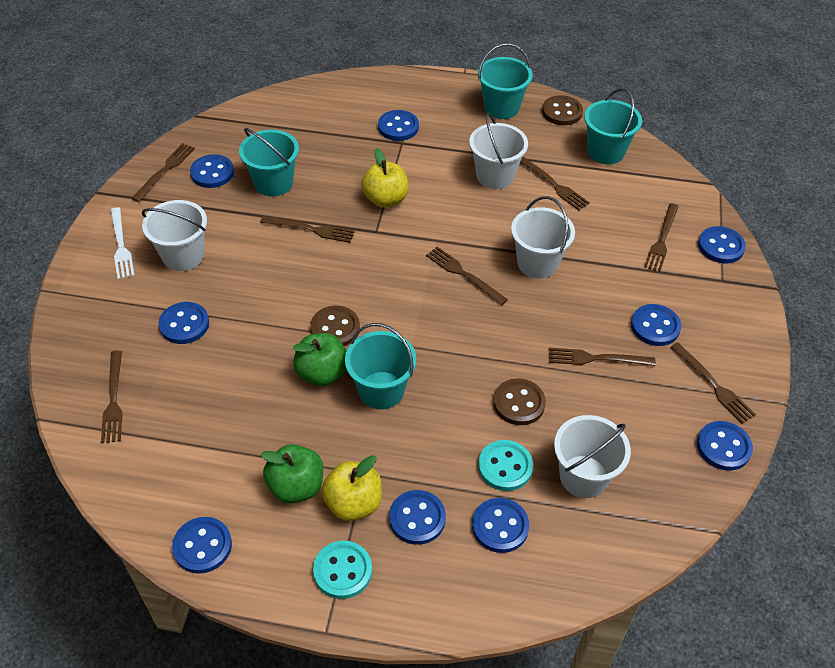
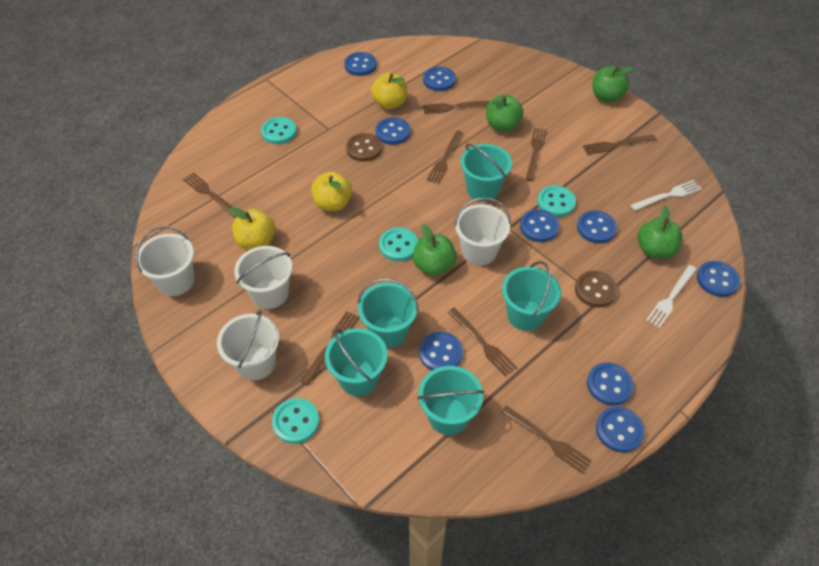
brown button: [310,306,360,346] [493,378,546,425] [542,95,583,125] = 3 -> [346,133,382,162] [575,271,618,308] = 2
green apple: [261,444,323,504] [293,333,347,386] = 2 -> [412,224,456,276] [486,95,524,132] [592,66,633,103] [638,206,682,259] = 4
turquoise bucket: [239,128,299,197] [345,323,416,409] [478,43,533,119] [584,88,642,164] = 4 -> [325,328,387,396] [357,278,419,348] [417,366,484,435] [460,143,512,202] [502,261,561,331] = 5
turquoise button: [313,541,372,599] [478,440,533,491] = 2 -> [261,117,297,144] [272,398,319,444] [379,227,418,261] [537,185,576,217] = 4
white fork: [110,207,135,279] = 1 -> [630,180,702,211] [646,265,697,328] = 2
yellow apple: [321,455,382,521] [361,148,408,208] = 2 -> [230,207,275,250] [311,171,352,211] [371,73,407,109] = 3

